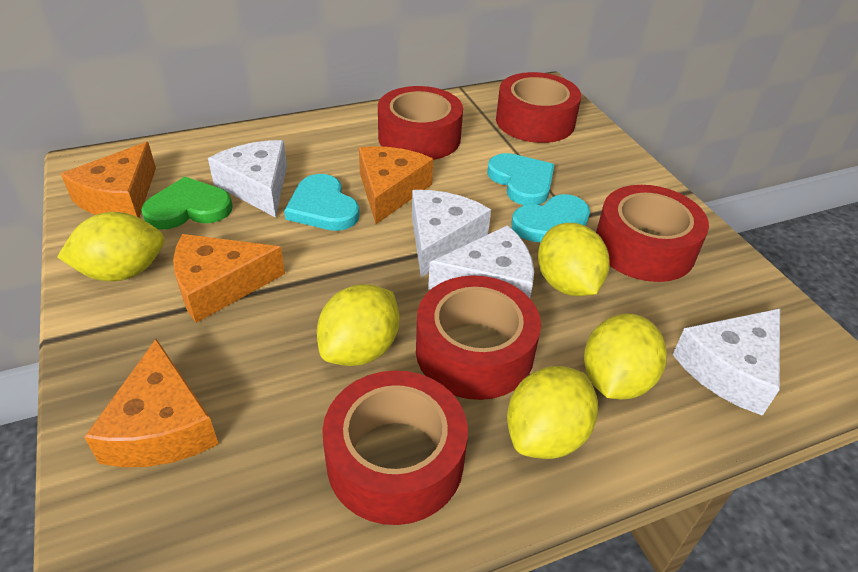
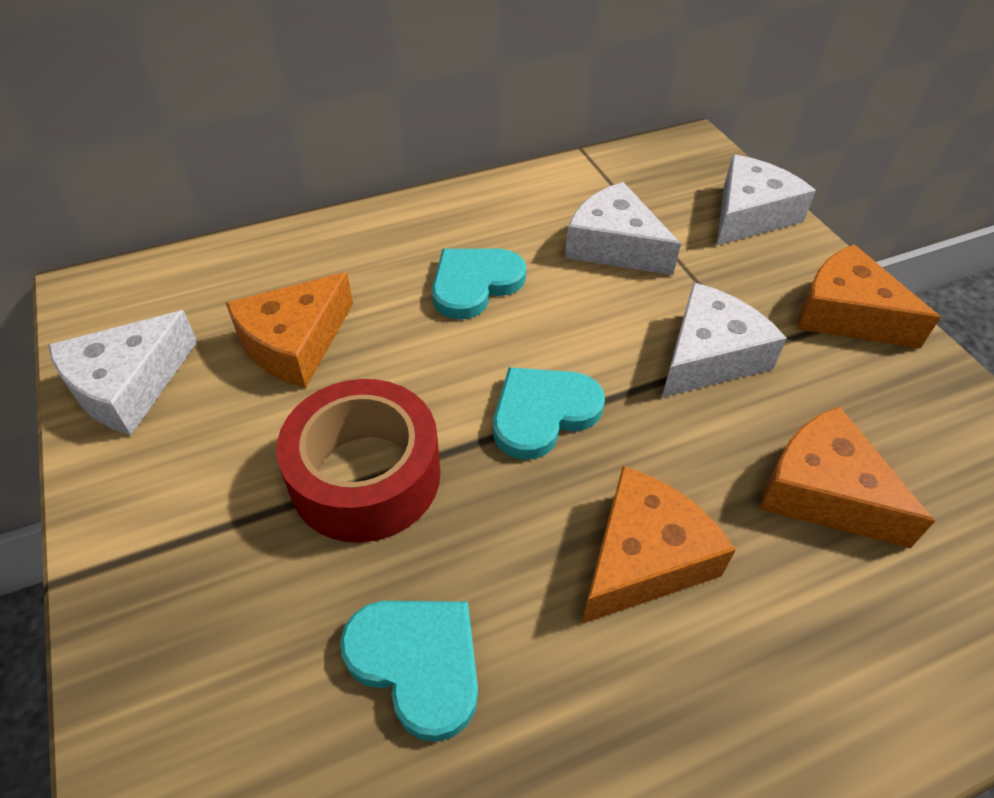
green heart: [141,177,233,229] = 1 -> none = 0
red tape: [322,371,468,525] [378,86,463,160] [416,275,541,400] [496,72,581,143] [596,185,709,282] = 5 -> [276,379,441,543] = 1
yellow lemon: [57,212,165,281] [317,284,399,366] [507,366,598,459] [538,223,610,296] [584,314,667,400] = 5 -> none = 0

